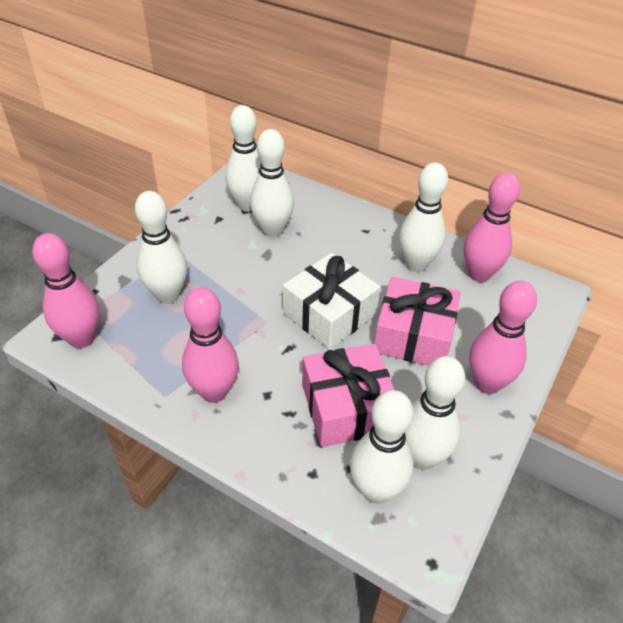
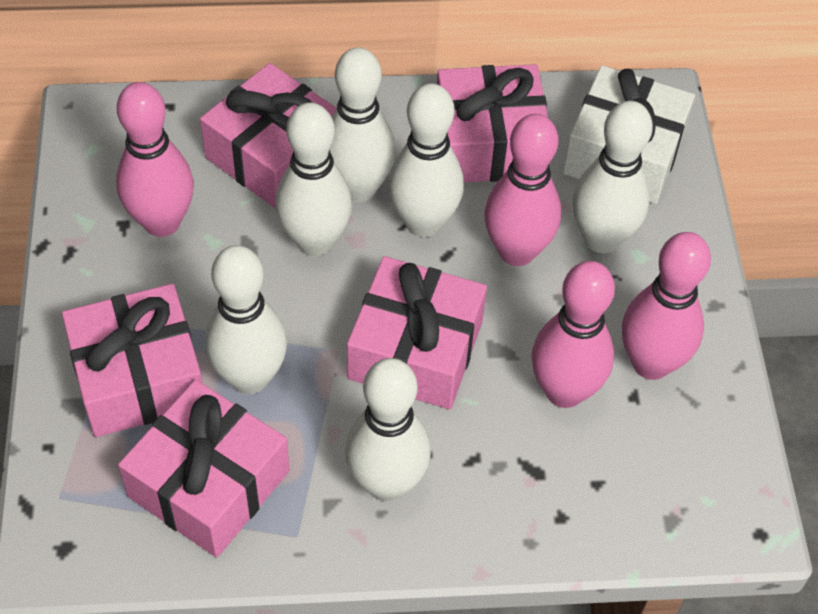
pink gift: [302,344,394,447] [374,277,460,366] = 2 -> [62,284,203,437] [118,380,290,557] [200,63,337,209] [347,256,487,409] [437,64,548,182] = 5

